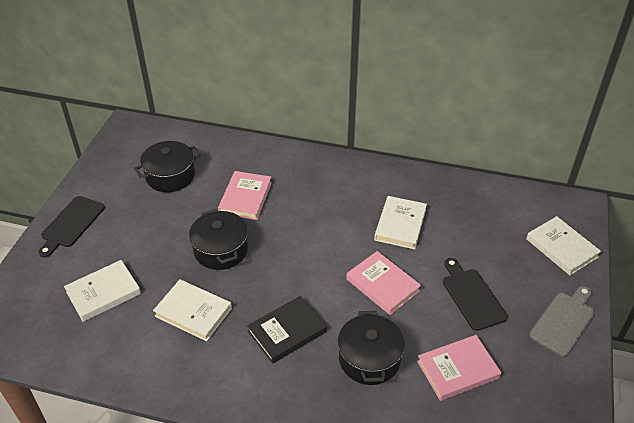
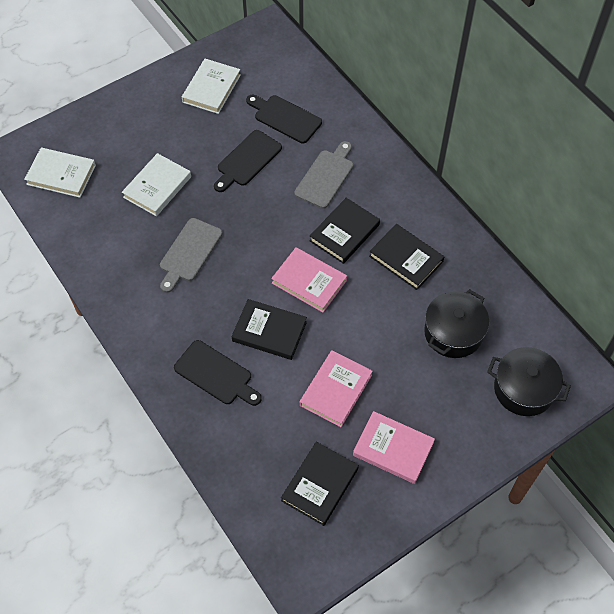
black book: [247,296,326,364] = 1 -> [231,299,307,360] [281,442,359,526] [310,198,380,264] [369,224,444,290] = 4
black cutting board: [38,196,105,258] [443,258,508,331] = 2 -> [174,340,262,406] [214,130,282,192] [246,95,322,143] = 3
black pot: [134,141,201,192] [189,209,248,270] [338,311,405,385] = 3 -> [424,289,489,358] [487,347,571,416] = 2
grey cutting board: [529,286,595,357] = 1 -> [160,218,222,293] [294,141,353,209] = 2
white book: [64,260,141,322] [153,279,232,341] [374,196,427,249] [526,216,601,275] = 4 -> [24,148,96,198] [122,153,191,216] [182,59,241,114] = 3

